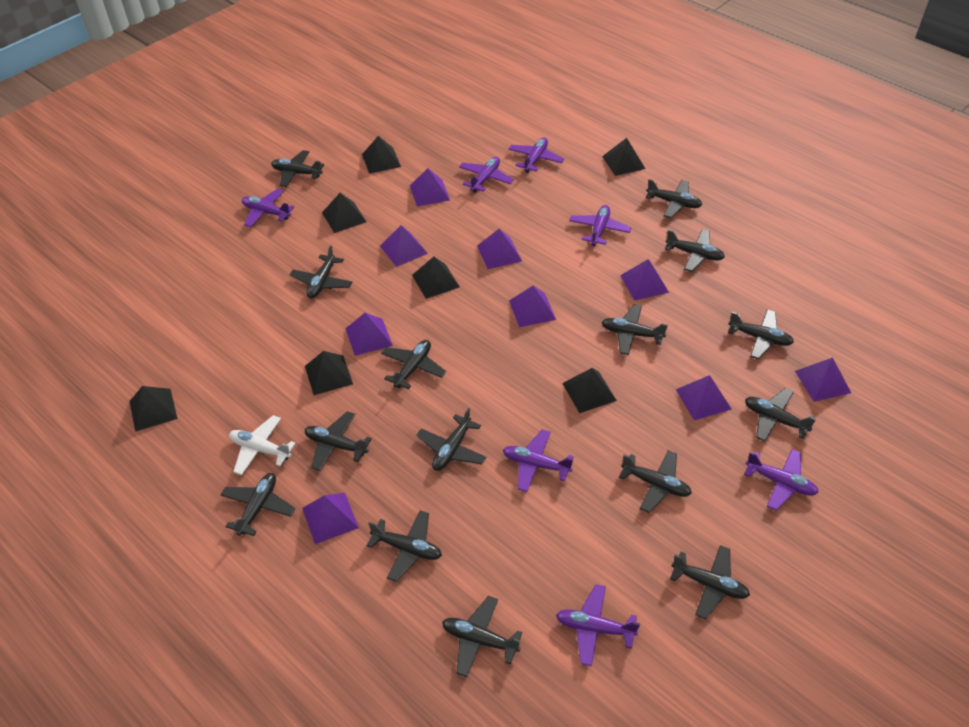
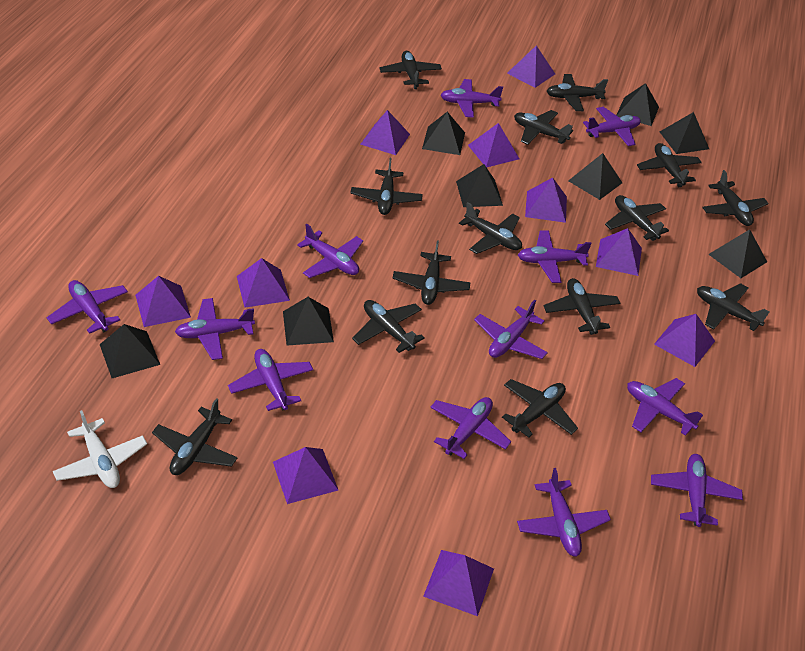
black plane: [221,473,295,536] [271,150,324,187] [290,245,352,298] [305,411,372,471] [367,510,442,582] [381,340,446,389] [416,408,487,471] [442,596,522,677] [602,304,668,355] [619,450,692,513] [646,179,702,218] [665,229,725,272] [670,545,750,619] [728,309,794,359] [745,388,816,442] = 15 -> [152,398,238,475] [350,158,423,215] [352,300,425,353] [379,51,442,89] [392,240,471,305] [459,202,522,254] [502,379,578,438] [514,110,573,145] [543,278,620,335] [547,74,608,111] [605,195,669,241] [637,143,702,187] [697,283,770,331] [702,170,769,226] = 14
black pyramid: [129,386,177,432] [305,351,353,395] [322,193,366,233] [362,136,401,174] [412,257,460,299] [562,368,617,413] [602,138,645,176] = 7 -> [100,324,160,378] [283,297,334,345] [422,112,465,155] [456,164,503,207] [568,153,622,200] [616,83,659,126] [660,112,709,154] [708,229,767,278] = 8
purple plane: [242,189,294,227] [459,157,514,193] [503,429,574,492] [509,137,564,173] [556,584,640,666] [569,205,632,246] [744,449,819,511] = 7 -> [47,280,128,334] [175,298,255,360] [228,349,313,411] [297,224,363,278] [430,397,511,459] [441,79,503,118] [474,300,548,359] [517,468,611,557] [518,230,592,283] [583,107,641,146] [627,378,703,436] [651,454,743,527] = 12
purple pyramid: [302,493,359,544] [345,313,393,356] [380,225,428,267] [410,168,450,207] [477,229,522,269] [509,285,556,327] [620,259,669,301] [676,375,732,420] [795,358,851,402] = 9 -> [135,276,191,327] [237,258,290,308] [273,447,338,504] [360,110,410,155] [423,550,494,616] [468,123,519,167] [507,45,555,88] [525,178,567,223] [596,228,642,276] [654,314,715,367] = 10

